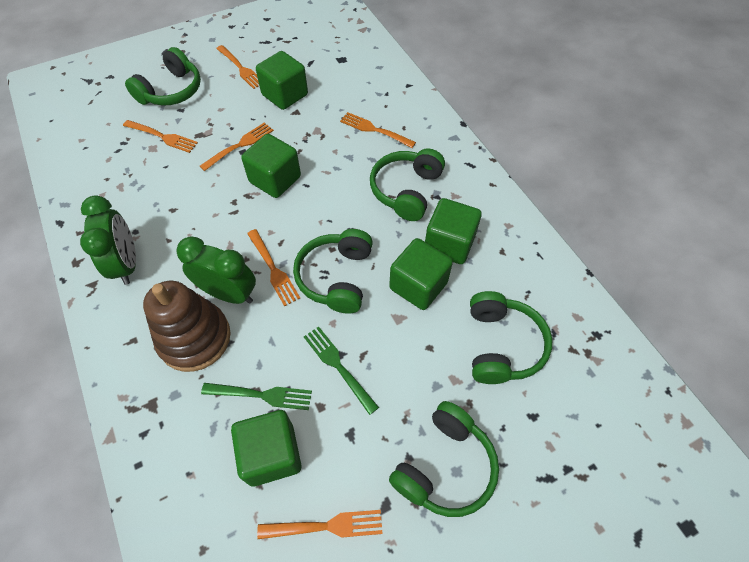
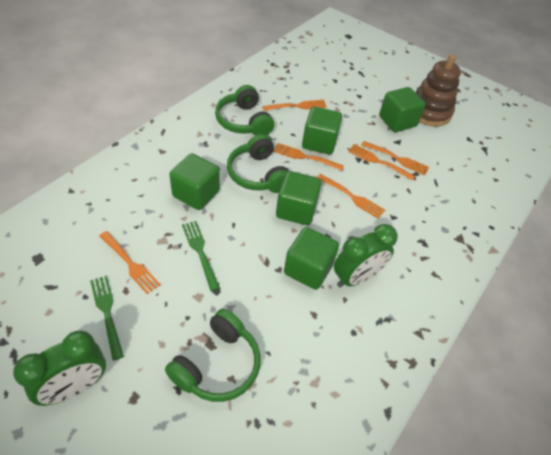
green headphones: [125,47,201,106] [293,229,373,314] [370,148,445,221] [389,401,499,517] [470,291,552,384] = 5 -> [165,309,261,402] [215,85,274,136] [227,134,289,193] = 3

